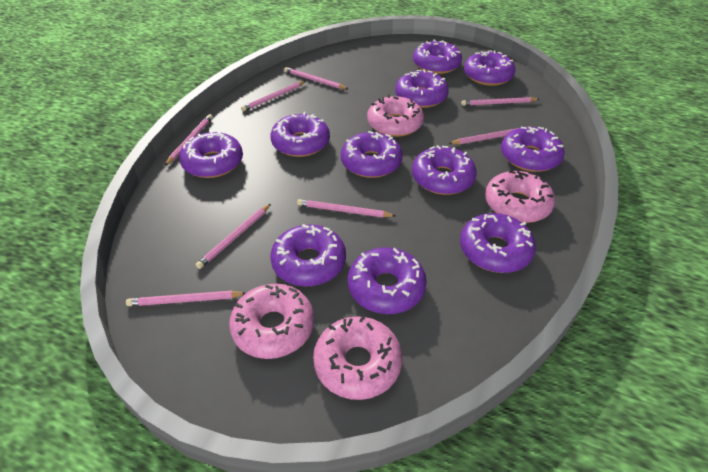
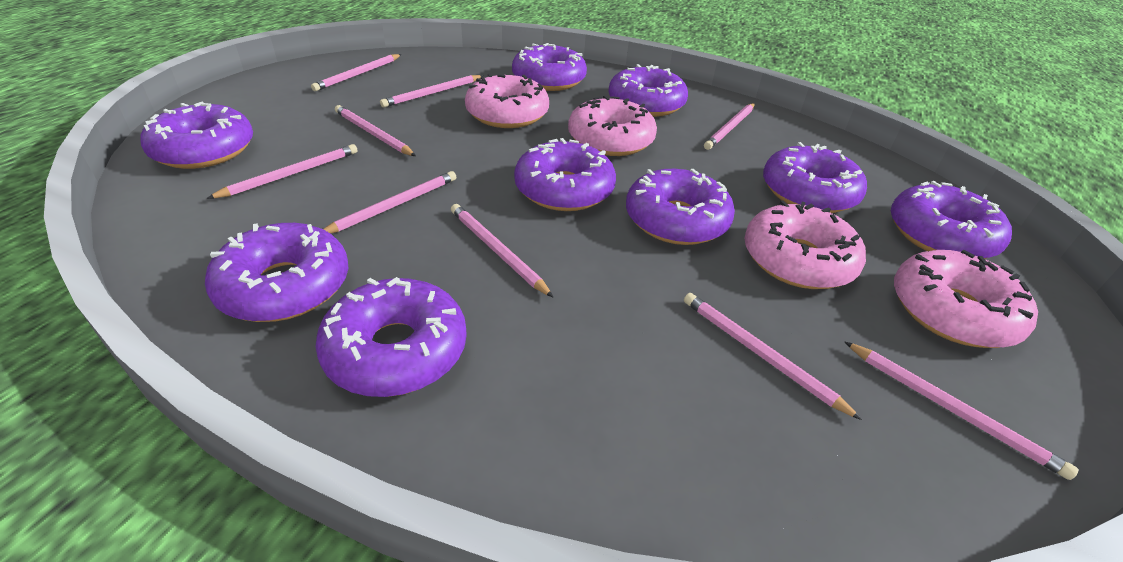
pink pencil: [126,291,246,306] [165,114,213,166] [195,204,271,269] [241,81,306,111] [285,67,348,89] [297,199,396,217] [448,128,518,144] [461,97,539,106] = 8 -> [207,144,358,199] [311,54,402,91] [323,171,456,233] [335,105,416,156] [380,75,483,107] [451,204,553,297] [684,293,862,420] [704,103,755,150] [844,341,1078,480] = 9
purple donut: [179,130,243,178] [270,112,330,157] [270,224,346,286] [341,131,402,178] [348,247,427,314] [395,69,449,108] [412,145,477,195] [413,40,462,74] [460,213,536,273] [464,50,516,86] [501,126,565,172] = 11 -> [140,102,253,169] [205,223,348,322] [315,277,467,397] [512,43,587,91] [514,138,616,211] [608,64,688,117] [626,169,735,245] [763,142,867,213] [891,181,1012,259] = 9

